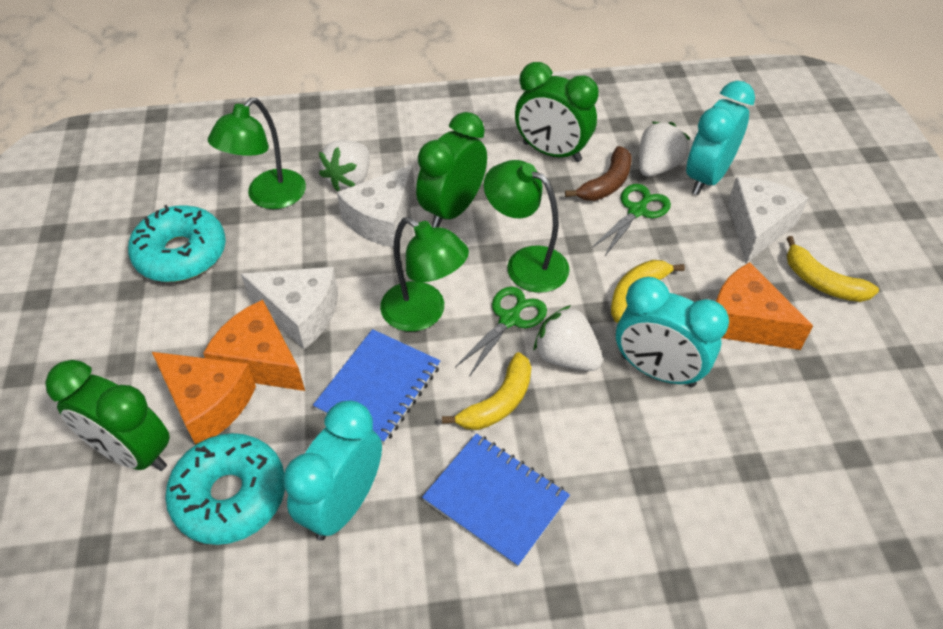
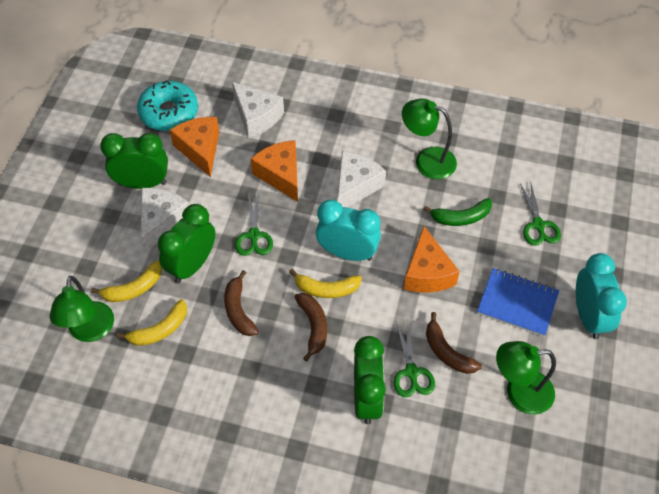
blue notebook: [313,329,440,444] [422,433,570,567] = 2 -> [477,268,559,337] = 1
brown banana: [565,146,632,201] = 1 -> [224,270,259,336] [295,293,327,361] [426,312,482,374] = 3
green banana: none = 0 -> [423,198,492,226] = 1
green scissors: [455,287,547,377] [592,184,671,254] = 2 -> [235,192,273,256] [394,322,435,397] [520,181,561,246] = 3
turquoise clock: [283,401,382,541] [616,277,729,387] [686,81,755,195] = 3 -> [316,200,381,261] [576,253,627,339] = 2
turquoise donut: [128,205,226,282] [165,433,285,545] = 2 -> [137,80,198,131] = 1
white strawberry: [319,140,370,192] [534,305,603,371] [639,122,690,177] = 3 -> none = 0

